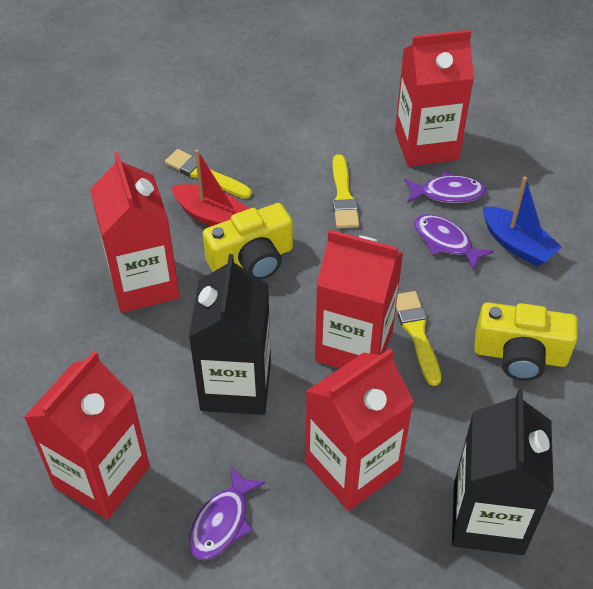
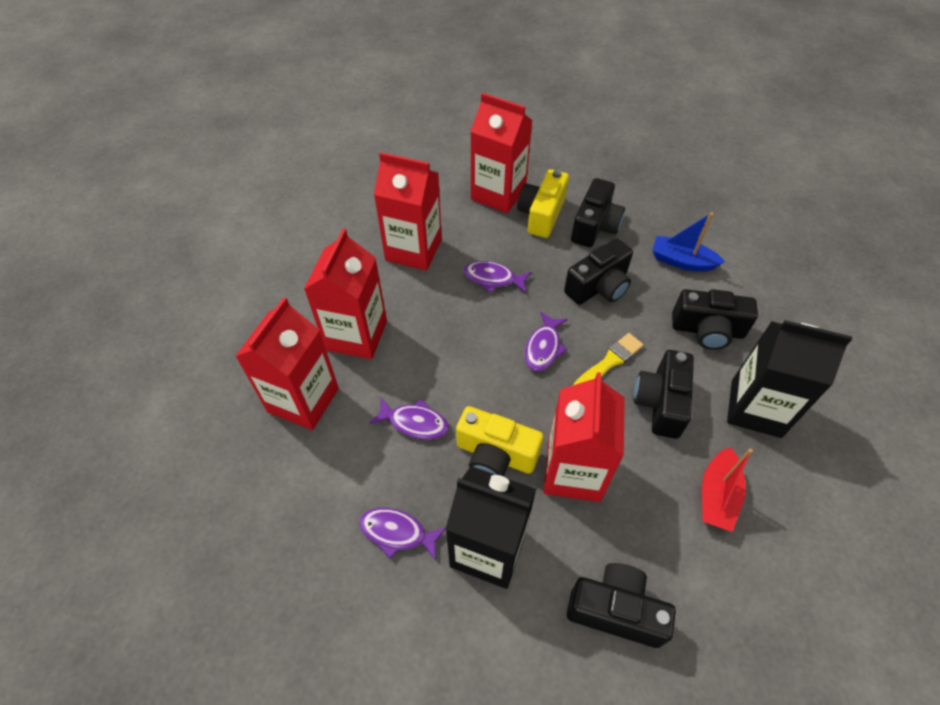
black camera: none = 0 -> [564,238,633,305] [567,563,676,648] [571,178,625,247] [633,350,694,439] [672,289,758,350] = 5
purple fish: [189,466,266,560] [404,171,486,203] [414,214,494,271] = 3 -> [359,508,446,561] [369,398,449,440] [464,261,532,293] [525,311,568,371] = 4
yellow brush: [165,149,252,199] [333,154,359,228] [396,291,441,386] = 3 -> [573,333,643,385] = 1

